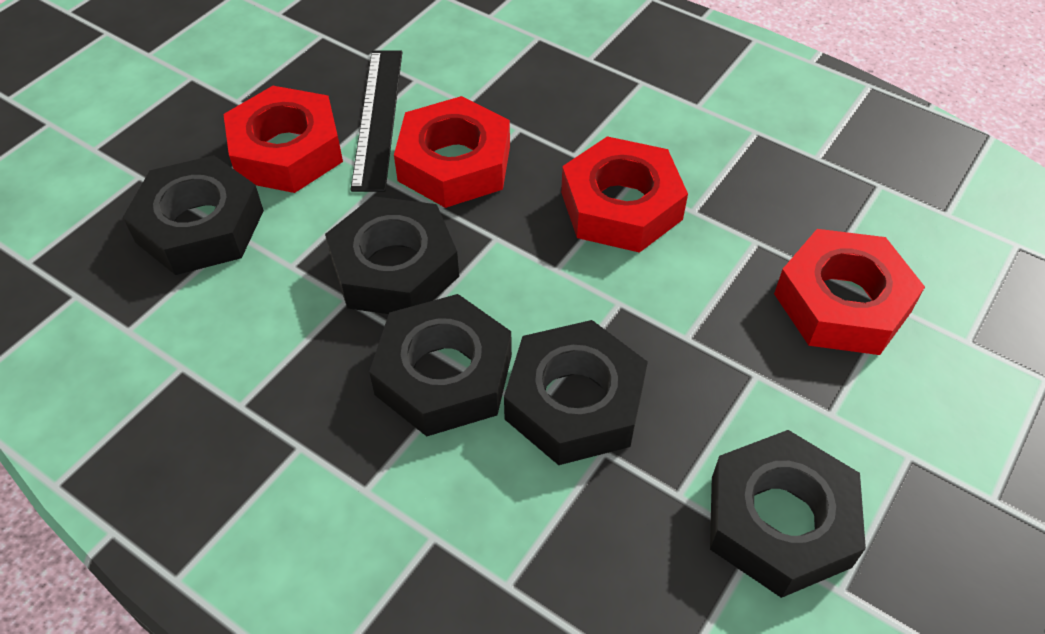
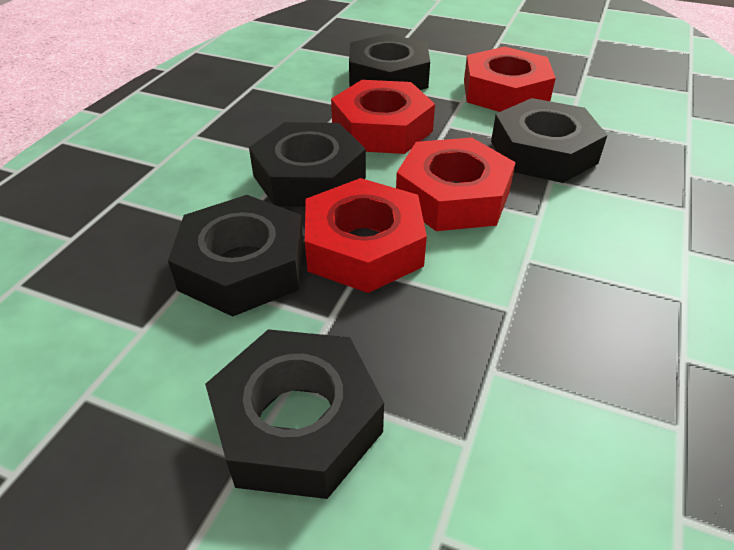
black ruler: [351,50,402,192] = 1 -> none = 0

